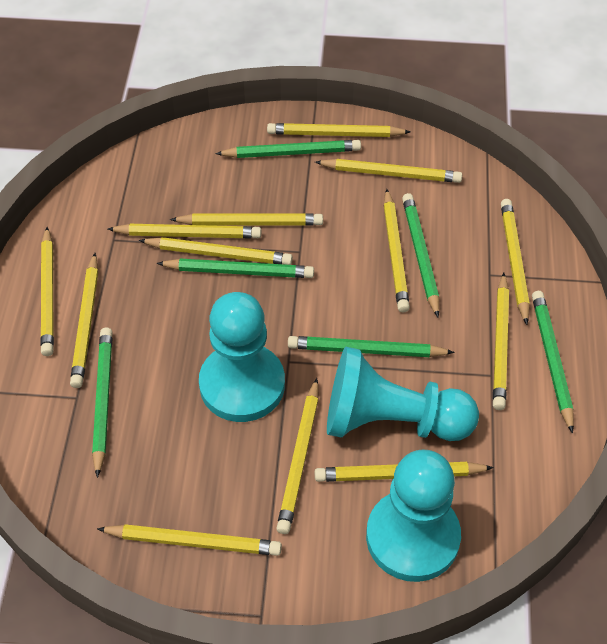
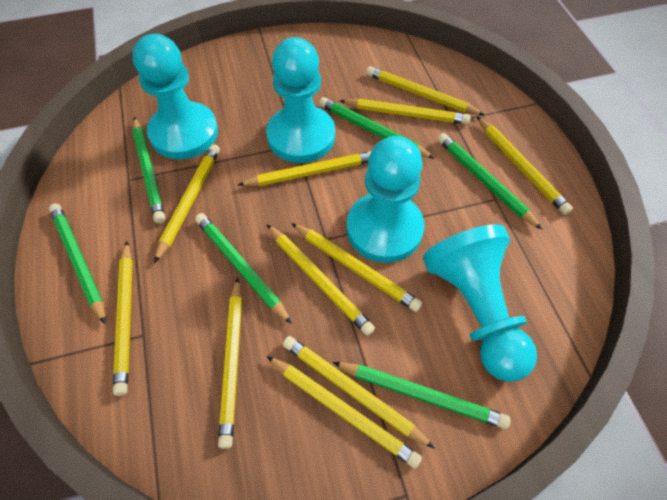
turquoise pawn: [199,292,285,422] [327,347,479,441] [366,450,461,582] = 3 -> [132,34,218,159] [266,37,335,163] [347,136,425,263] [423,224,537,382] = 4
yellow pencil: [41,227,54,356] [70,253,98,388] [97,524,282,556] [108,224,261,239] [139,237,293,265] [170,214,323,226] [267,123,411,137] [276,378,319,534] [315,159,462,183] [315,462,494,482] [384,189,410,312] [493,273,509,410] [501,199,530,325] = 13 -> [113,241,133,396] [154,144,220,263] [218,277,242,449] [238,151,371,186] [267,225,375,336] [267,356,422,469] [283,336,435,449] [291,223,422,312] [340,99,471,124] [366,66,485,115] [477,117,573,215] = 11

